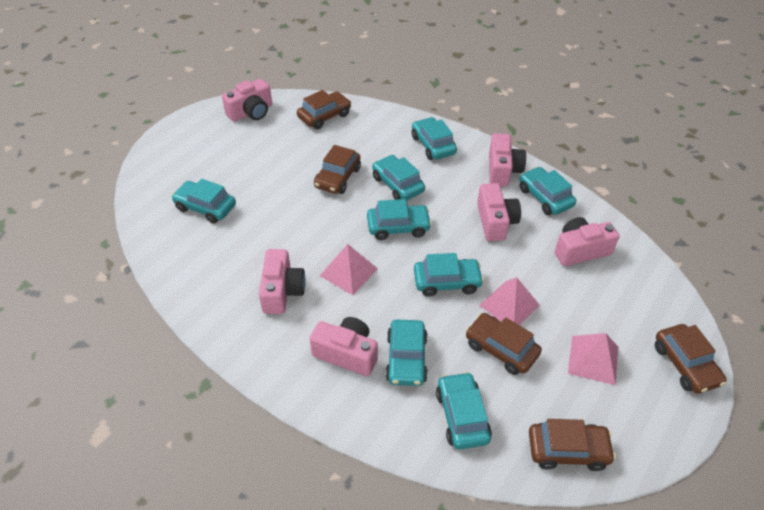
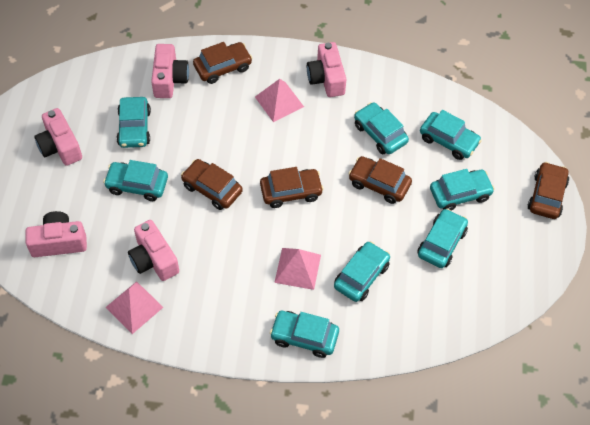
pink camera: [222,79,272,122] [259,249,306,314] [310,317,378,376] [477,183,521,241] [489,133,526,186] [555,217,620,266] = 6 -> [26,211,87,257] [34,108,82,166] [128,220,179,281] [151,44,189,98] [307,42,346,97] = 5

